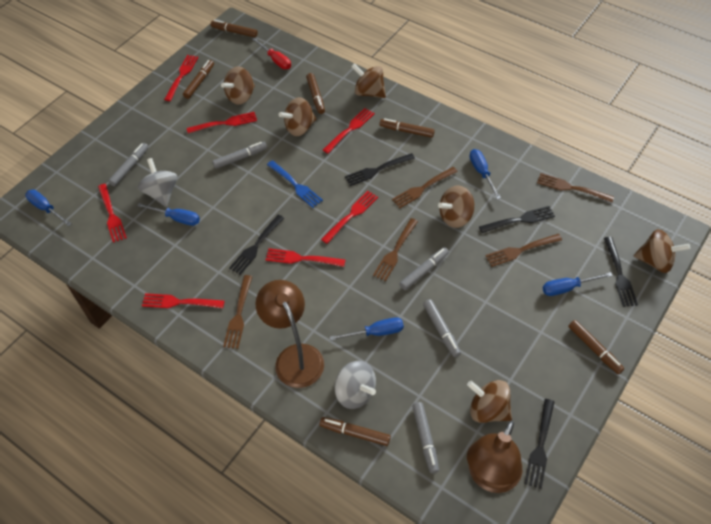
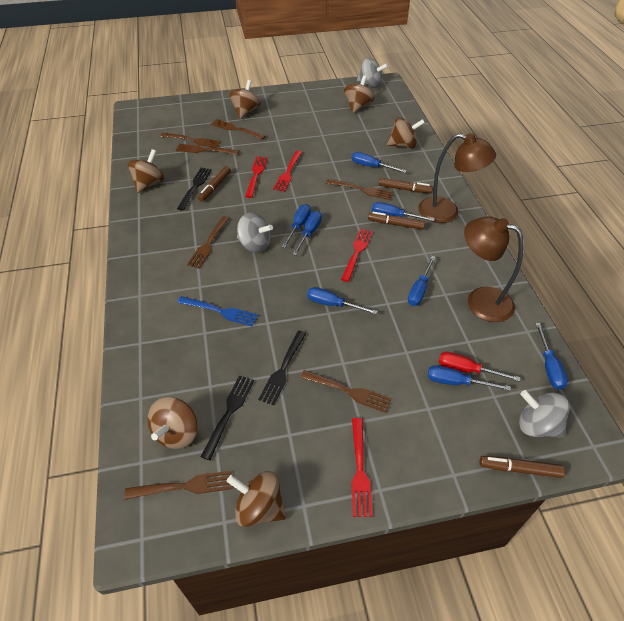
black fork: [229,215,284,275] [345,153,415,186] [479,206,555,233] [524,399,554,489] [604,237,638,307] = 5 -> [177,168,212,211] [201,375,254,460] [258,330,306,405] = 3
blue screwdriver: [25,189,72,226] [137,203,200,226] [330,317,404,341] [470,149,501,199] [543,272,613,296] = 5 -> [282,204,311,248] [293,211,322,255] [307,287,378,314] [352,152,406,173] [372,202,434,221] [408,256,435,306] [428,365,511,391] [535,323,568,390] = 8
brown fork: [223,275,253,349] [373,218,418,281] [392,167,458,208] [485,234,562,267] [537,173,614,203] = 5 -> [124,471,232,500] [160,133,221,148] [176,144,239,155] [187,216,230,268] [211,119,266,140] [300,370,392,413] [326,179,393,200] = 7
brown marker: [183,60,214,99] [211,20,258,38] [306,73,325,114] [320,417,391,446] [380,118,435,138] [568,320,624,374] = 6 -> [198,166,231,202] [368,212,425,230] [379,178,433,193] [480,456,565,478] = 4
grey marker: [108,143,149,186] [212,142,267,169] [399,247,449,290] [412,402,439,474] [423,299,461,357] = 5 -> none = 0
grey spinning top: [138,158,177,207] [335,361,376,409] = 2 -> [237,212,273,253] [357,58,388,88] [519,390,569,438] = 3
red fork: [98,184,127,243] [142,293,225,308] [164,55,198,101] [187,112,257,133] [266,248,345,267] [321,191,378,244] [323,108,375,153] = 7 -> [245,156,268,198] [273,151,302,192] [341,229,373,282] [351,418,373,517] = 4

